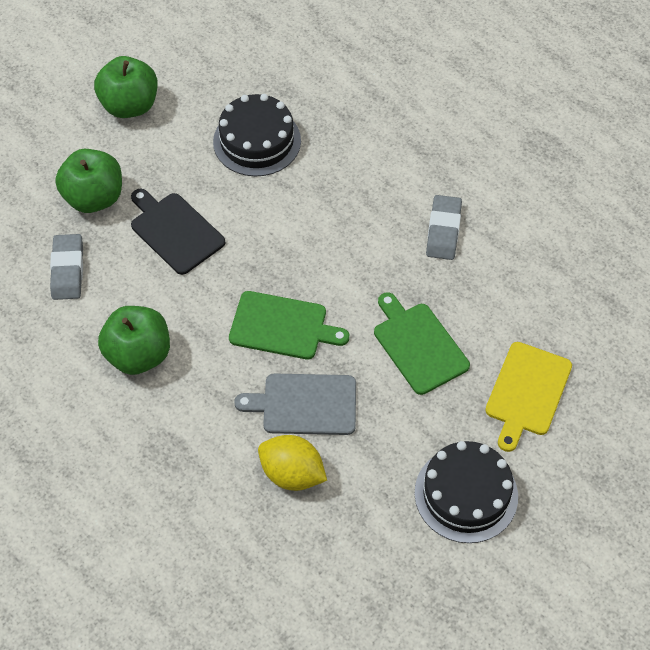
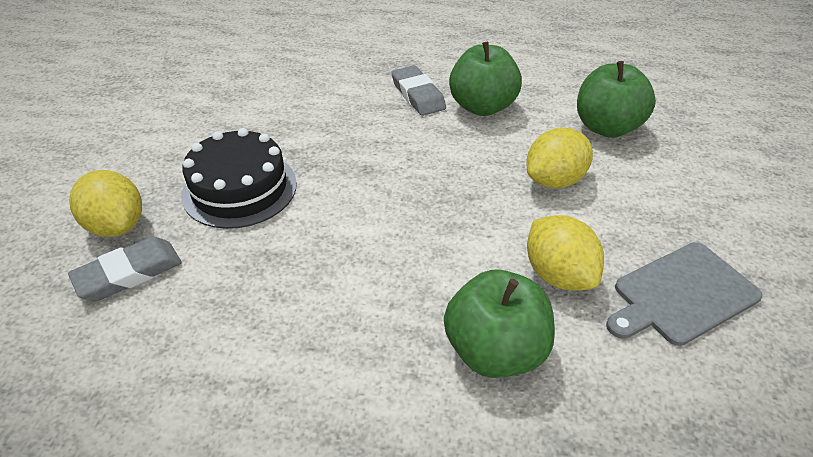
black cake: [213,94,301,177] [415,441,518,543] = 2 -> [182,128,297,229] = 1
black cutting board: [131,189,225,275] = 1 -> none = 0
green cutting board: [229,291,349,359] [374,292,470,395] = 2 -> none = 0
yellow cutting board: [485,342,572,452] = 1 -> none = 0
yellow lemon: [258,435,327,491] = 1 -> [69,170,142,237] [526,128,593,188] [527,215,604,291] = 3

